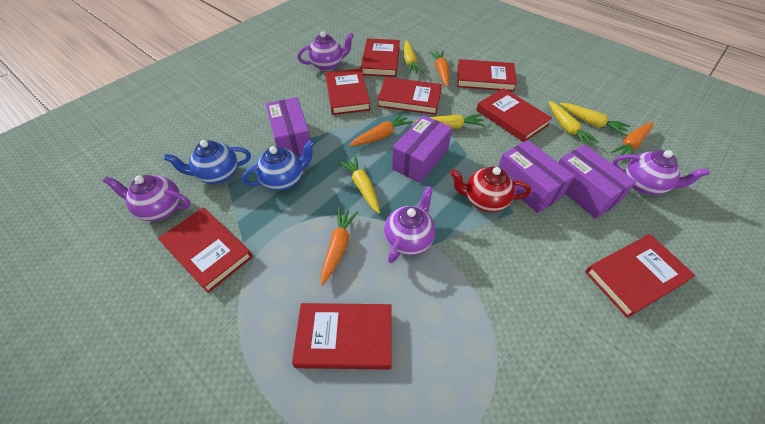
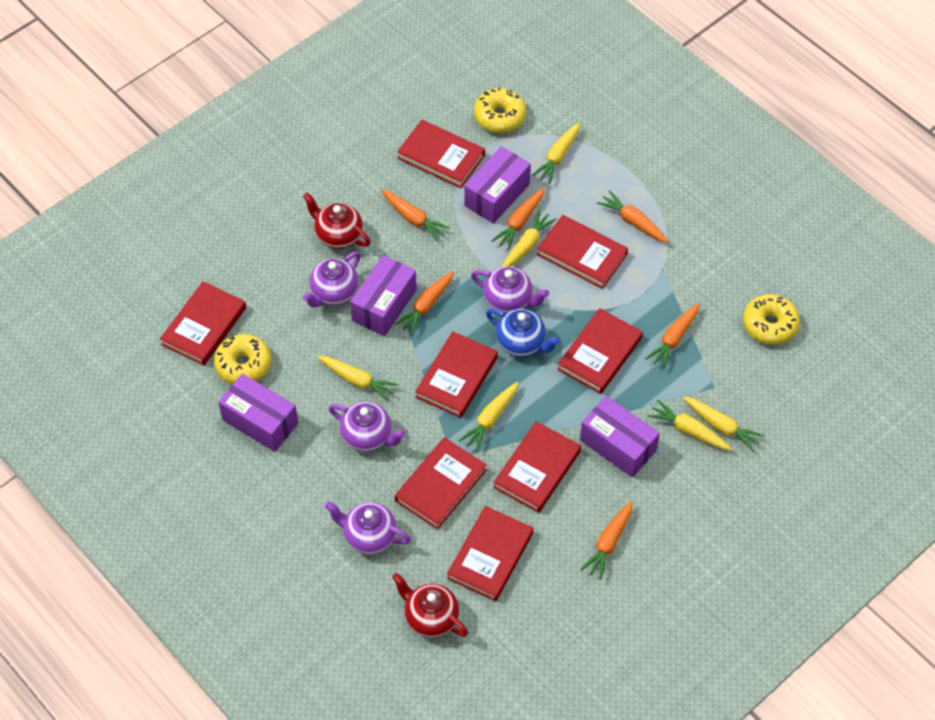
blue teapot: [164,140,251,184] [242,140,315,191] = 2 -> [486,309,560,357] = 1
orange carrot: [321,208,358,285] [349,113,413,146] [429,51,449,87] [611,122,653,162] = 4 -> [381,190,450,241] [394,271,455,335] [491,188,545,250] [580,501,633,580] [597,190,669,243] [645,303,700,369] = 6
red teapot: [450,167,531,212] = 1 -> [303,192,371,249] [392,573,468,638] = 2
yellow carrot: [338,155,380,213] [404,40,424,74] [414,114,485,129] [548,101,599,145] [559,103,630,136] = 5 -> [317,356,399,402] [459,382,519,452] [502,210,557,267] [532,122,580,184] [647,400,732,450] [683,397,764,452] = 6
yellow donut: none = 0 -> [214,334,271,384] [474,87,526,133] [743,294,800,345] = 3

